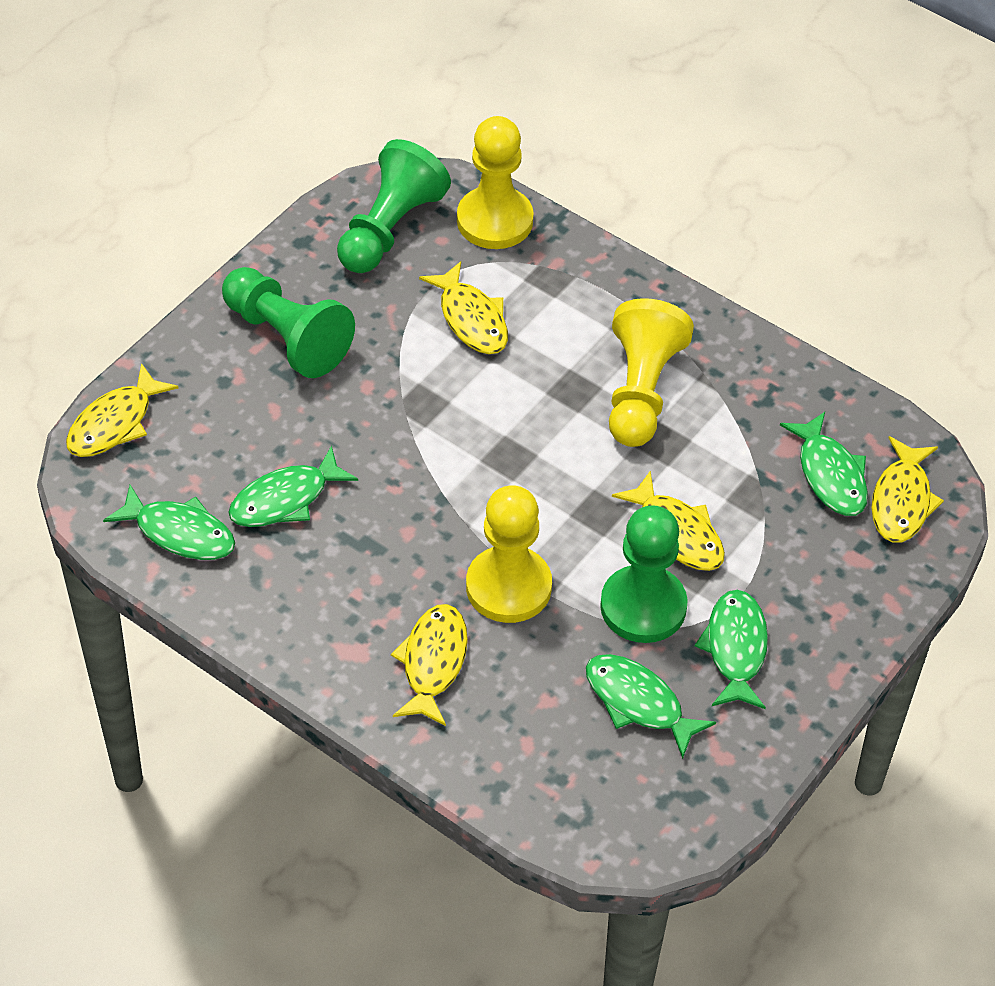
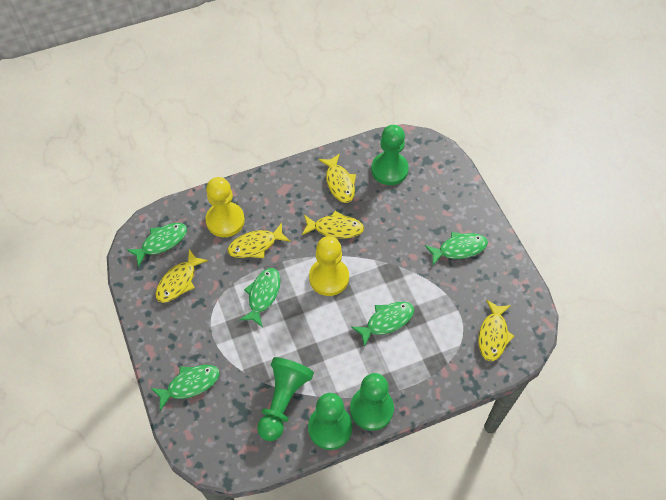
green pawn: [222,267,355,378] [337,139,451,273] [600,505,688,643] = 3 -> [257,357,314,441] [308,393,352,450] [350,373,394,431] [371,125,409,185] = 4
yellow pawn: [457,116,534,249] [466,485,552,623] [609,298,694,447] = 3 -> [205,177,245,237] [309,236,349,296] = 2

